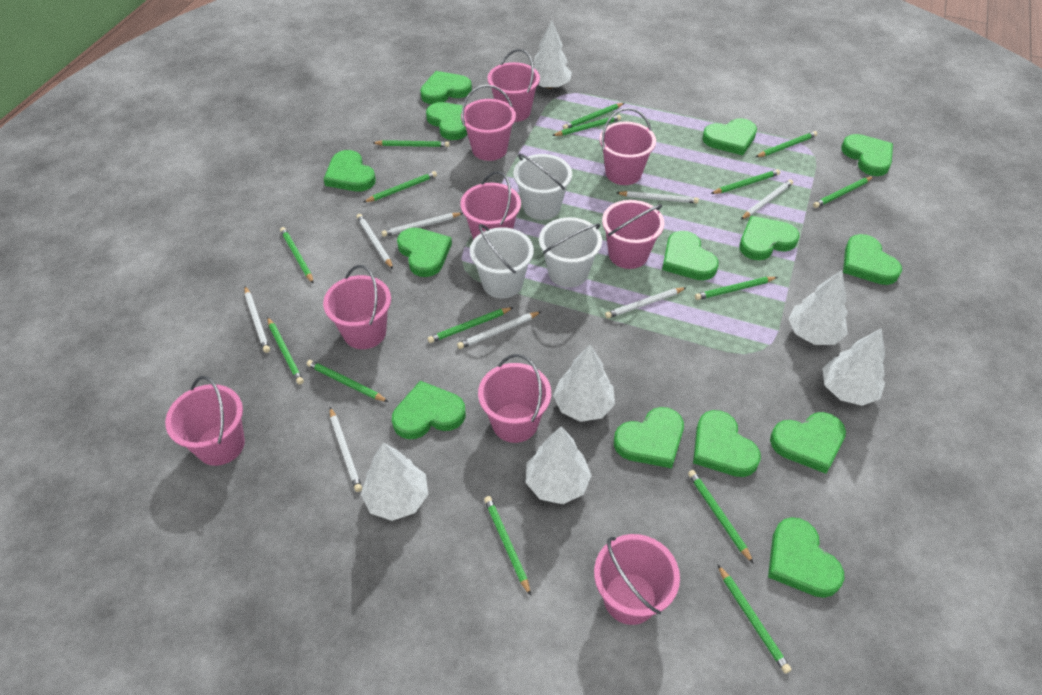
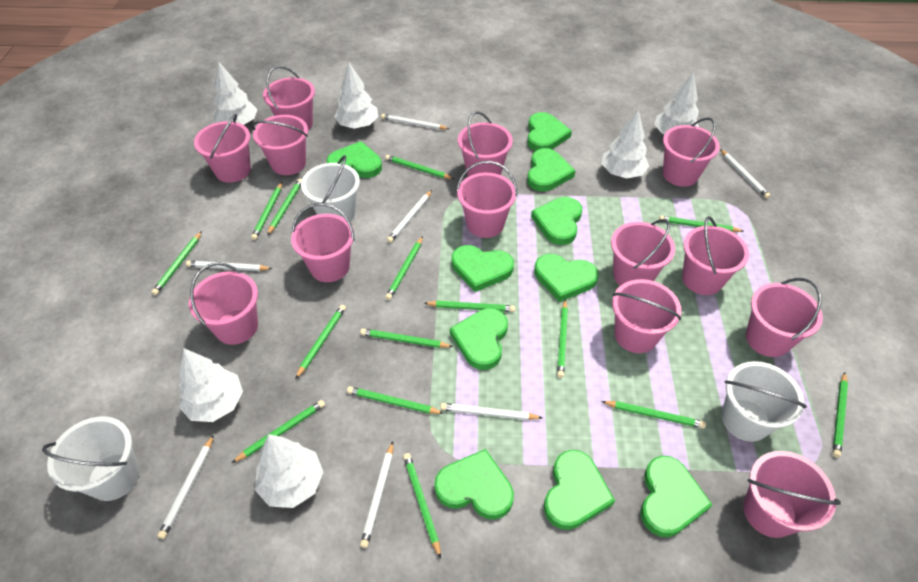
green heart: [324,150,376,191] [392,381,466,439] [397,228,452,277] [420,71,472,104] [426,102,467,140] [614,407,684,468] [662,231,719,281] [693,410,761,477] [702,118,757,156] [739,216,799,260] [768,517,844,598] [770,412,846,474] [841,134,893,176] [843,234,902,285] = 14 -> [326,141,382,178] [434,449,514,520] [450,308,508,370] [452,245,514,292] [527,112,572,151] [527,148,575,192] [531,197,582,245] [534,254,599,302] [544,450,615,530] [640,456,713,537] = 10
pink bucket: [165,376,245,466] [323,265,391,349] [460,171,521,240] [461,85,516,161] [478,354,551,443] [488,49,540,122] [594,534,680,625] [599,108,656,185] [602,200,664,269] = 9 -> [189,262,258,345] [194,114,251,183] [252,115,308,175] [263,66,315,130] [291,203,355,282] [457,161,517,238] [458,111,513,177] [611,219,675,286] [612,279,681,353] [663,117,720,187] [682,216,749,295] [743,451,841,538] [746,278,823,357] = 13
white pencil: [245,286,270,353] [330,407,362,492] [356,214,393,269] [381,213,463,237] [457,311,542,349] [605,287,686,318] [617,191,699,203] [741,179,793,219] = 8 -> [157,434,214,539] [186,261,272,271] [360,441,393,548] [381,114,449,130] [387,190,432,243] [440,403,542,420] [720,149,771,199] = 7

